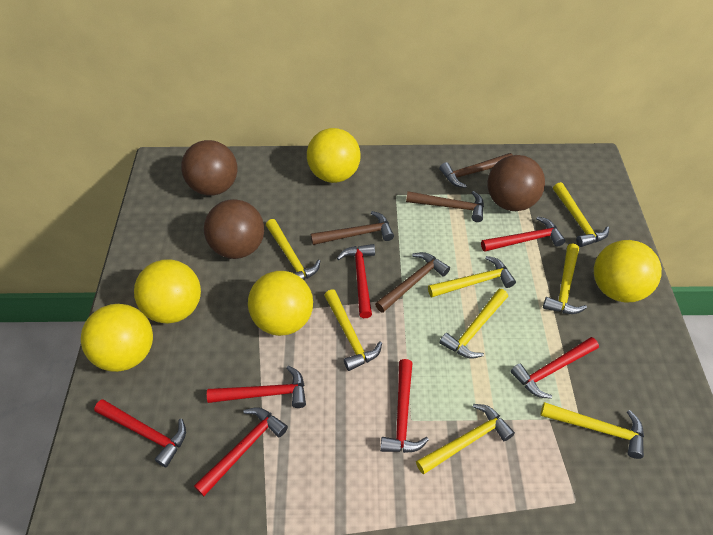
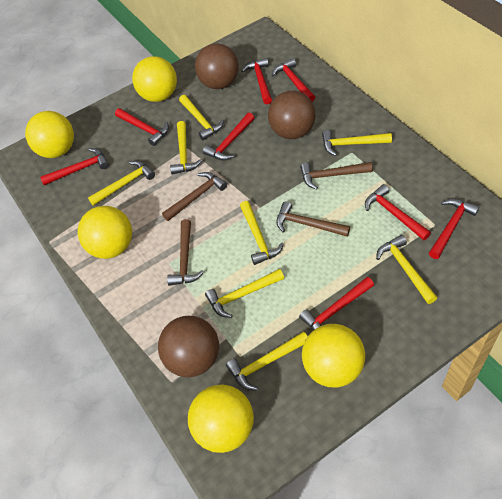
red hammer: [94,399,186,468] [194,407,288,496] [207,366,306,408] [337,244,375,318] [380,359,429,453] [481,216,566,252] [511,337,599,399] = 7 -> [40,148,109,185] [115,108,169,146] [203,112,255,160] [242,58,272,104] [272,58,315,102] [299,277,374,330] [365,184,431,240] [429,199,479,259] = 8

